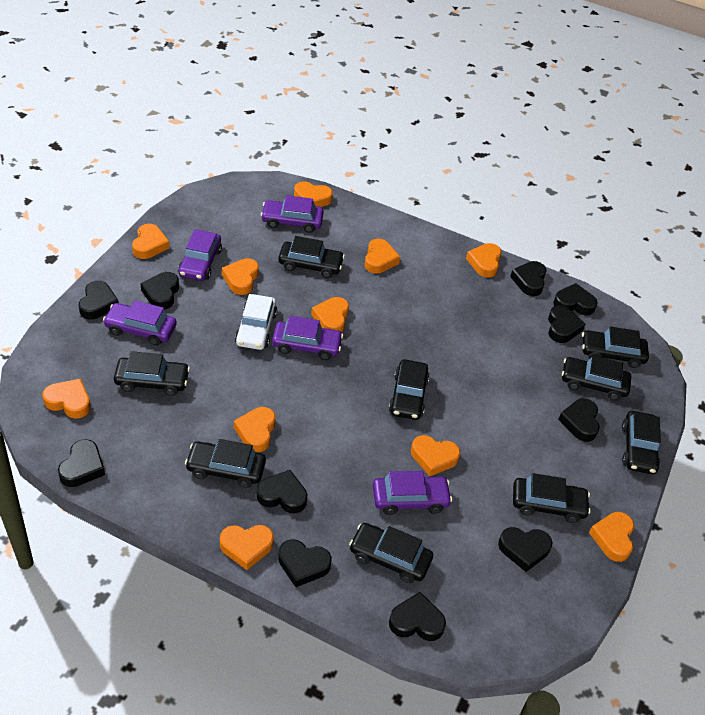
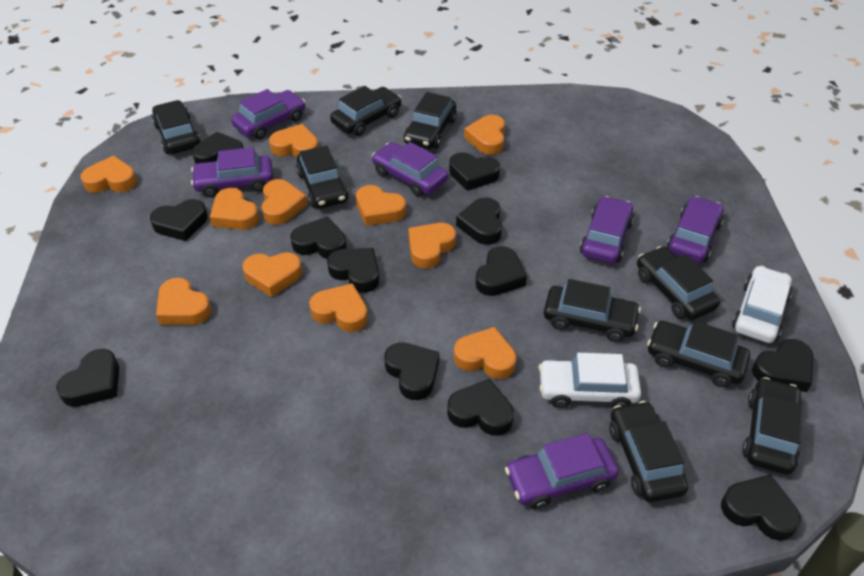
black heart: [58,439,105,487] [79,281,119,320] [140,272,179,310] [256,470,307,513] [278,539,332,587] [389,592,446,641] [498,527,553,572] [510,261,547,296] [548,305,585,343] [553,283,598,315] [558,398,600,442] = 11 -> [56,349,119,407] [150,199,208,241] [192,132,244,164] [290,217,347,259] [327,248,379,293] [384,342,439,400] [447,379,514,436] [449,152,500,191] [456,197,502,245] [475,246,527,296] [721,474,801,541] [752,339,814,392] = 12
purple car: [103,300,177,346] [178,229,222,281] [261,195,324,233] [272,316,343,360] [373,471,452,515] = 5 -> [191,147,273,197] [231,89,305,140] [372,142,448,197] [505,433,619,510] [580,196,634,264] [667,196,724,263] = 6
white car: [235,294,277,350] = 1 -> [538,353,641,408] [732,266,792,343] = 2

